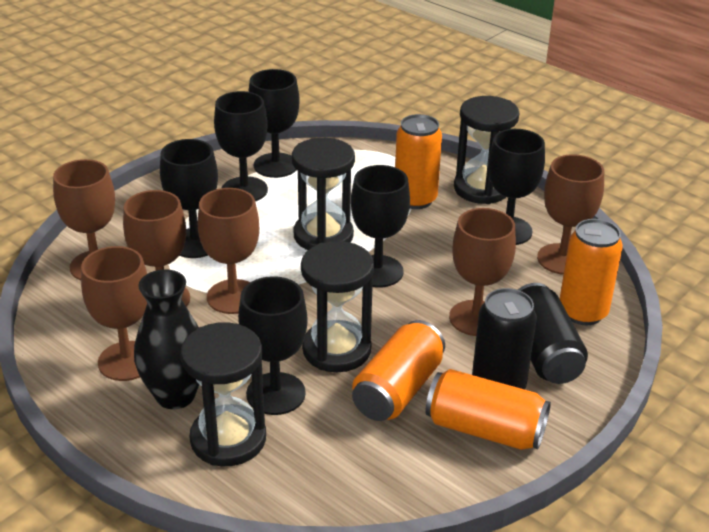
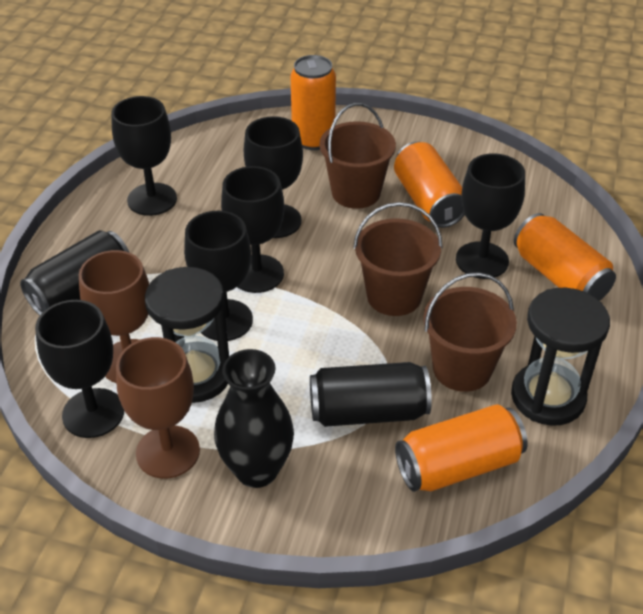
black hourglass: [180,322,266,466] [292,138,355,250] [301,241,374,372] [454,96,519,204] = 4 -> [145,267,229,403] [511,288,610,426] = 2
brown bucket: none = 0 -> [320,103,396,209] [353,202,442,316] [423,272,517,392] = 3
brown goblet: [53,159,115,280] [81,246,147,381] [123,190,190,307] [198,188,259,314] [449,208,516,336] [537,154,604,275] = 6 -> [79,250,149,383] [116,337,200,479] = 2

